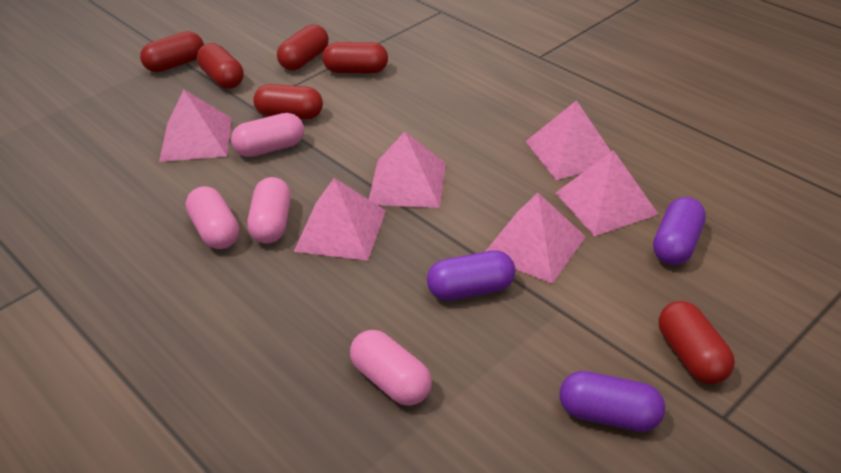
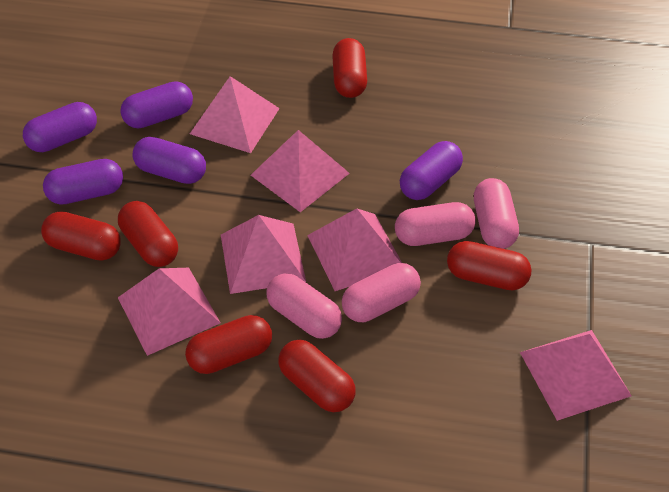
purple capsule: [427,250,515,300] [559,371,665,432] [653,197,706,265] = 3 -> [23,102,97,152] [43,159,123,205] [120,81,193,128] [132,137,206,184] [400,141,463,200] = 5

